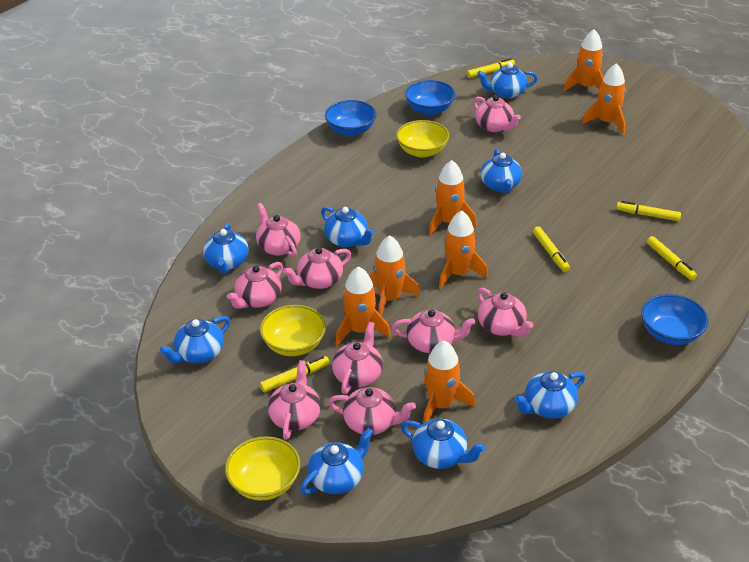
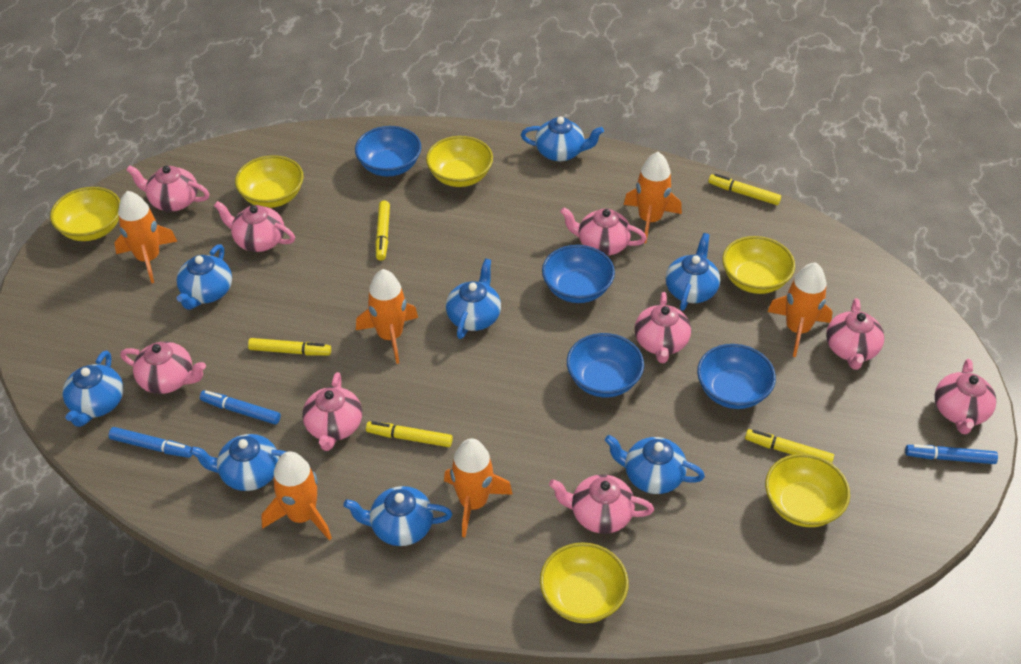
blue bowl: [325,100,376,136] [405,80,456,115] [641,294,709,345] = 3 -> [355,126,421,177] [542,245,615,303] [567,333,644,398] [697,344,776,409] = 4
blue marker: none = 0 -> [109,427,192,458] [200,390,281,425] [905,444,998,464] = 3
orange rocket: [335,266,391,346] [370,235,420,316] [423,341,475,423] [429,160,477,235] [439,210,488,289] [564,29,603,91] [582,63,626,135] = 7 -> [114,191,177,283] [261,451,332,540] [356,269,418,364] [444,438,513,537] [624,152,682,243] [767,262,832,357] = 6
yellow bowl: [225,436,300,501] [260,305,326,356] [396,120,449,158] = 3 -> [50,187,120,241] [235,155,304,208] [426,136,493,187] [540,542,629,623] [722,236,795,294] [765,454,850,527] = 6

